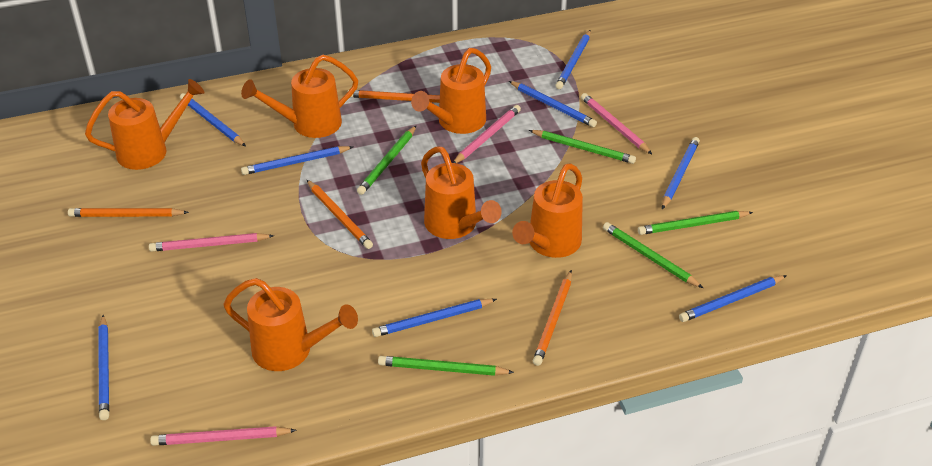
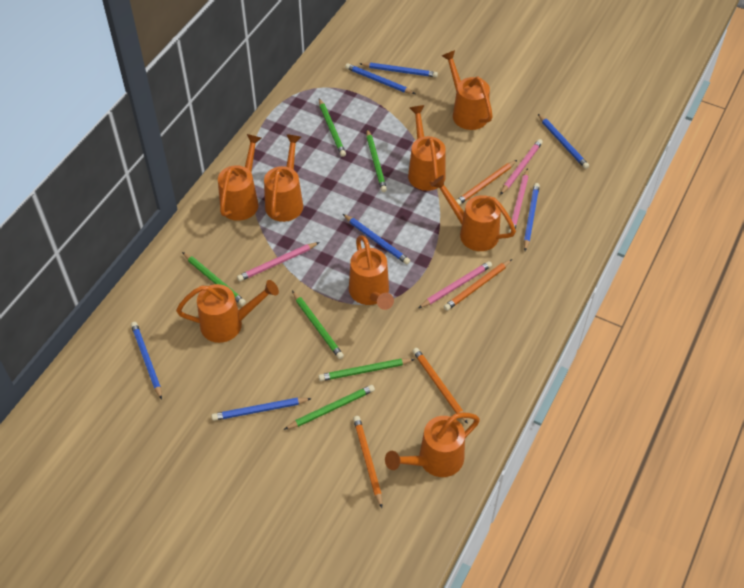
blue pencil: [98,315,109,420] [180,93,246,146] [241,146,353,175] [372,299,497,337] [509,81,597,127] [555,30,591,89] [662,137,700,209] [679,275,787,322] = 8 -> [131,322,162,399] [211,397,312,421] [343,214,410,265] [345,63,415,94] [360,62,438,77] [524,183,540,251] [538,114,589,169] = 7
green pencil: [357,126,416,195] [378,356,514,376] [529,130,636,164] [603,222,703,288] [638,211,753,235] = 5 -> [182,252,246,306] [284,385,375,430] [292,291,344,359] [318,359,415,381] [319,98,346,157] [367,129,387,192] = 6
orange watering can: [85,79,205,170] [223,278,358,371] [241,55,358,138] [411,48,491,134] [421,146,502,239] [512,163,583,258] = 6 -> [176,280,279,343] [218,134,261,221] [264,134,303,222] [349,235,394,310] [385,412,480,477] [408,105,446,191] [431,175,516,251] [442,50,493,130] = 8

